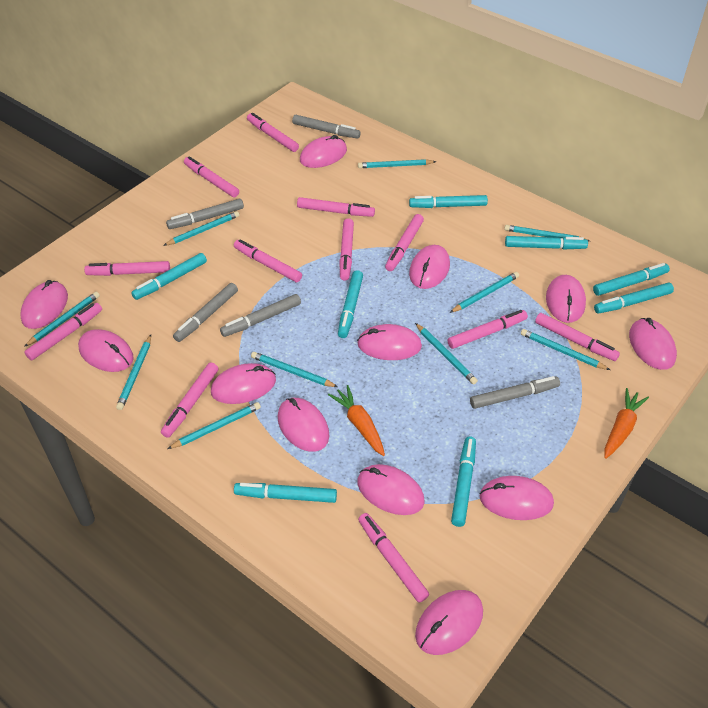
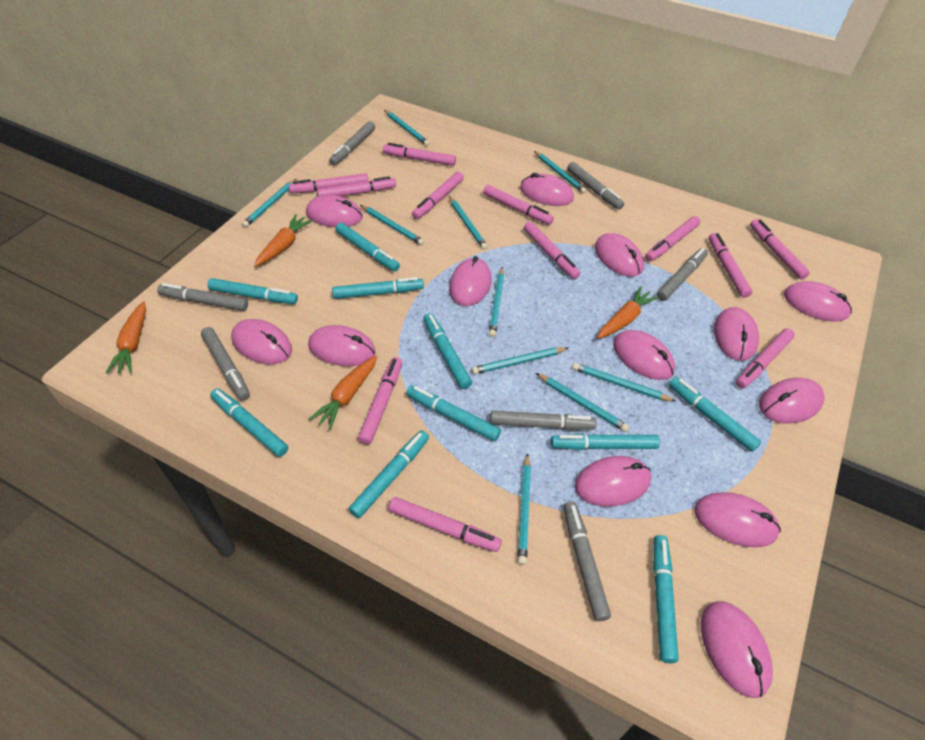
grey marker: [166,199,244,229] [173,283,238,342] [220,294,301,337] [292,115,361,139] [470,376,560,409] = 5 -> [157,283,248,311] [201,327,250,400] [329,121,375,165] [490,411,597,430] [563,501,611,621] [567,162,624,210] [657,248,708,301] = 7
orange carrot: [328,385,385,456] [605,388,649,459] = 2 -> [105,301,146,374] [254,214,313,267] [309,355,377,430] [597,286,659,339] = 4
pink mouse: [20,280,68,329] [78,329,134,372] [211,363,276,404] [278,398,329,452] [300,135,347,168] [357,324,422,360] [357,464,425,515] [409,245,450,289] [415,590,483,655] [480,476,554,520] [546,275,586,323] [629,318,677,370] = 12 -> [231,319,292,364] [306,195,363,227] [308,325,376,366] [449,256,491,306] [520,173,574,206] [575,456,651,507] [595,233,644,277] [613,330,675,380] [694,492,781,547] [701,601,773,698] [714,307,759,361] [759,378,825,424] [784,281,852,322] = 13
turquoise marker: [131,253,207,300] [234,483,337,503] [338,270,363,338] [409,195,488,208] [451,437,476,527] [505,236,588,249] [593,263,670,296] [594,282,674,314] = 8 -> [207,278,298,304] [210,389,288,457] [332,277,424,299] [336,223,400,271] [349,430,429,518] [406,385,501,441] [423,313,472,389] [551,434,660,450] [653,535,679,663] [669,377,761,452] = 10

